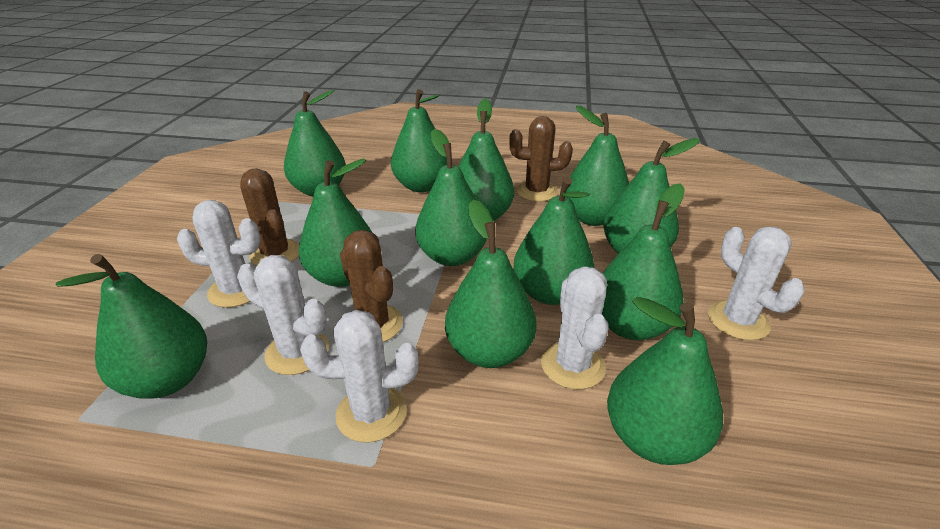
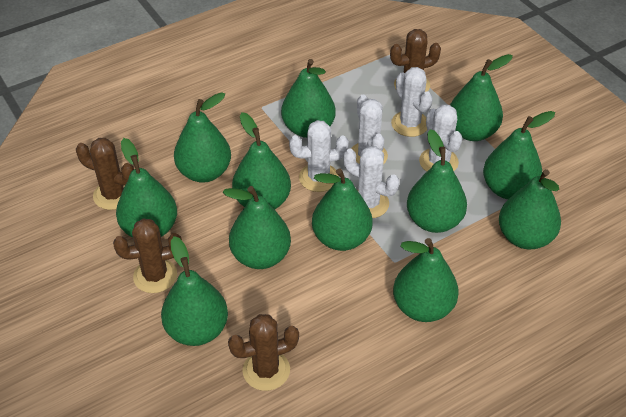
brown cactus: [240,168,299,266] [340,230,403,342] [509,116,573,202] = 3 -> [76,138,134,210] [113,219,182,293] [228,314,299,391] [390,29,441,92] = 4

